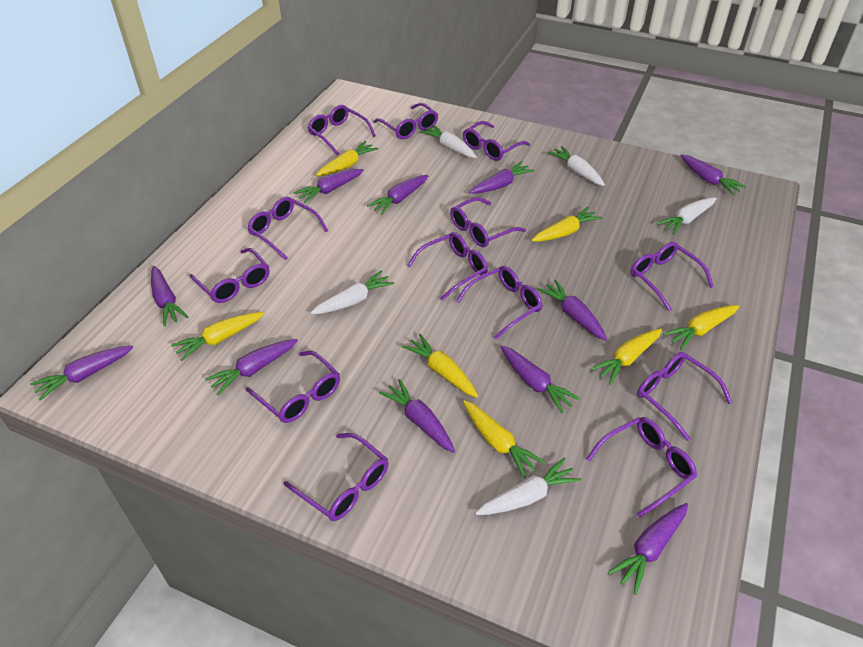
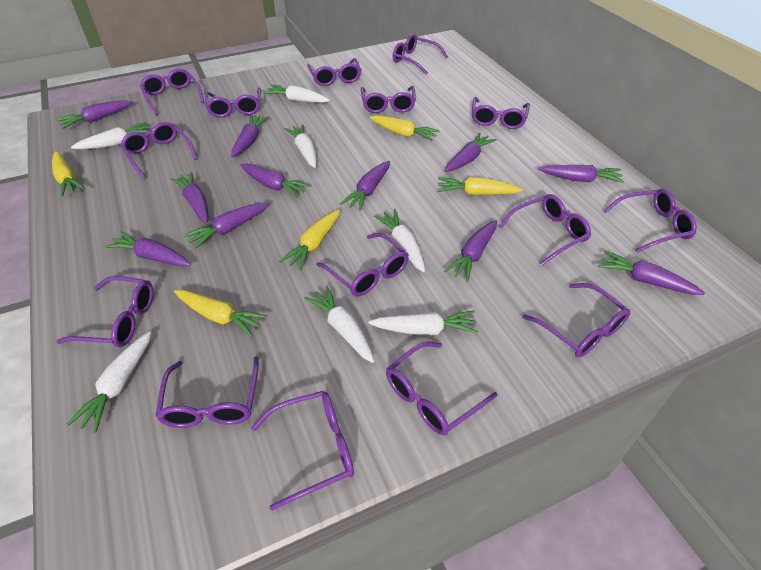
purple glasses: [189,248,269,303] [246,351,340,423] [247,197,328,260] [283,433,388,521] [308,105,376,156] [373,103,438,139] [407,232,488,301] [450,197,526,247] [456,266,543,340] [463,121,530,161] [586,417,697,518] [631,242,714,311] [637,352,732,441] = 13 -> [56,276,154,347] [120,122,198,179] [140,68,204,115] [155,356,259,428] [205,87,261,118] [251,391,354,511] [307,58,361,86] [317,233,409,296] [361,86,416,113] [386,342,498,435] [393,34,448,74] [472,97,530,129] [499,194,591,266] [522,283,630,357] [604,189,697,253] = 15
white carrot: [310,270,394,314] [420,125,477,158] [475,458,581,515] [547,146,605,186] [657,198,717,235] = 5 -> [67,331,151,433] [71,122,151,150] [264,85,330,103] [284,124,317,168] [304,286,374,363] [369,311,478,335] [374,209,425,272] = 7
yellow carrot: [171,312,264,361] [316,141,378,176] [402,334,478,398] [463,400,545,479] [531,207,602,242] [590,329,662,385] [663,305,739,350] = 7 -> [52,151,85,197] [174,290,268,337] [279,209,340,270] [370,115,440,141] [438,177,523,195] = 5

